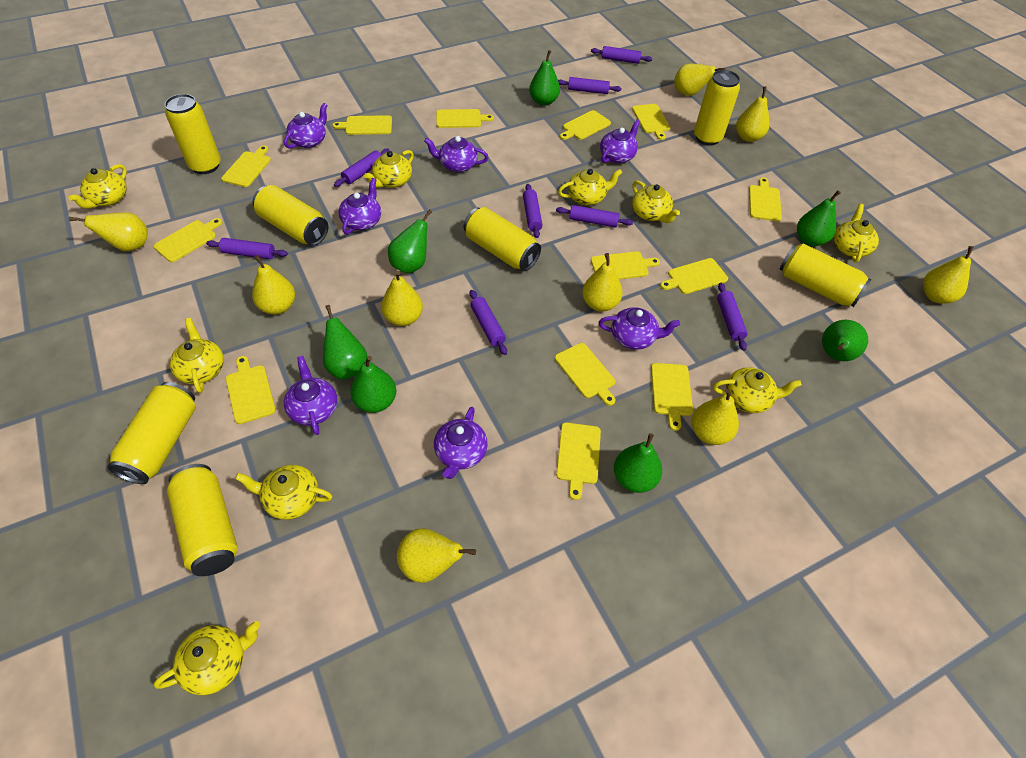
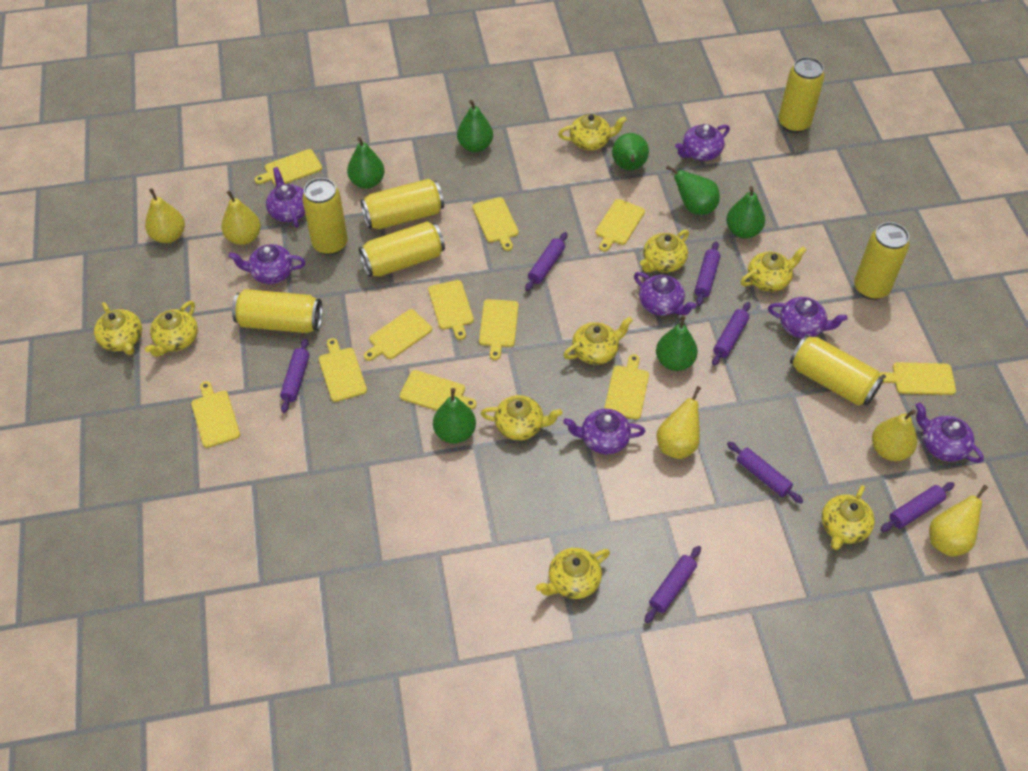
purple rolling pin: [206,238,288,259] [334,148,390,187] [470,290,507,355] [523,184,543,238] [556,205,633,228] [558,77,621,94] [591,46,652,64] [717,283,748,351] = 8 -> [280,338,310,413] [525,232,567,291] [645,546,701,623] [695,241,720,306] [712,302,751,366] [727,442,803,504] [880,482,955,532] = 7
yellow cutting board: [153,218,222,262] [221,145,271,187] [226,356,276,424] [333,115,392,135] [436,109,494,128] [555,343,616,406] [556,423,601,500] [560,110,611,140] [591,251,660,279] [632,104,670,140] [651,363,693,431] [660,258,728,294] [749,177,782,221] = 13 -> [191,381,240,448] [254,149,322,186] [319,338,367,402] [364,309,432,361] [400,370,477,411] [428,280,474,340] [472,197,519,251] [479,299,519,360] [595,199,645,252] [604,354,649,419] [880,362,956,395] = 11
yellow pear: [69,212,148,251] [252,255,295,315] [381,271,423,326] [397,528,476,583] [582,253,623,312] [674,64,725,96] [692,389,739,445] [736,86,769,142] [923,246,974,304] = 9 -> [145,188,185,243] [221,190,261,245] [657,386,701,459] [872,409,917,461] [929,485,988,557] = 5

